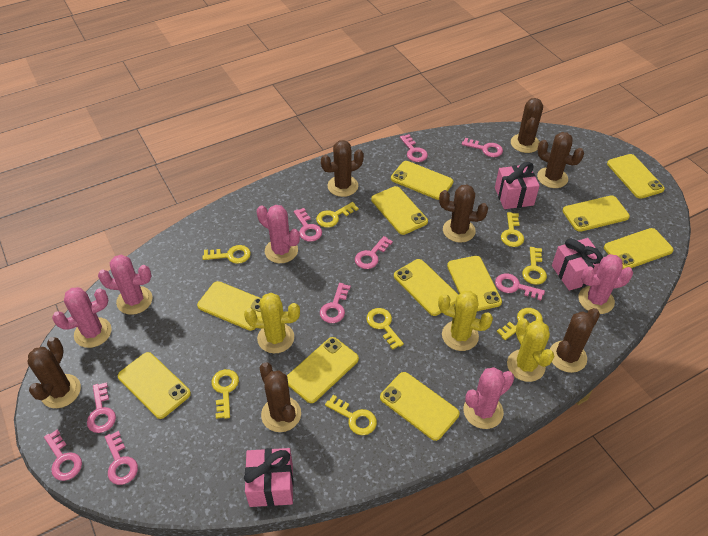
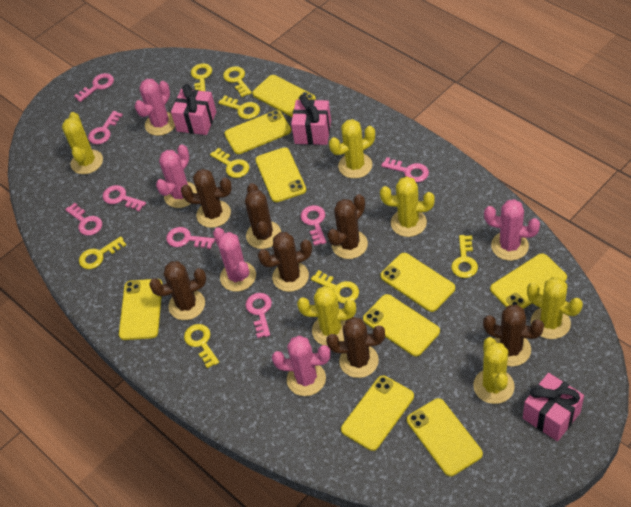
pink key: [44,429,82,481] [87,382,116,433] [105,431,138,485] [294,208,322,242] [320,283,351,323] [355,236,393,269] [400,134,428,162] [462,138,503,157] [495,273,545,300] = 9 -> [65,203,102,236] [74,73,114,102] [88,111,123,144] [103,185,146,211] [166,227,215,249] [245,293,272,338] [301,205,326,246] [381,157,429,182] = 8
yellow cactus: [244,293,300,353] [438,291,493,351] [507,319,554,382] = 3 -> [62,112,103,174] [297,286,356,346] [329,119,375,179] [380,176,435,237] [473,337,515,404] [527,277,583,339] = 6
yellow phone: [118,352,191,419] [197,281,262,331] [287,337,359,403] [371,186,428,235] [380,372,459,441] [391,161,454,200] [394,259,458,316] [447,256,502,311] [563,196,630,232] [604,228,674,269] [607,154,665,199] = 11 -> [119,279,163,340] [224,110,291,154] [252,75,316,117] [255,147,306,202] [341,375,414,451] [363,294,440,356] [380,253,455,312] [407,398,483,476] [490,253,567,309] = 9

